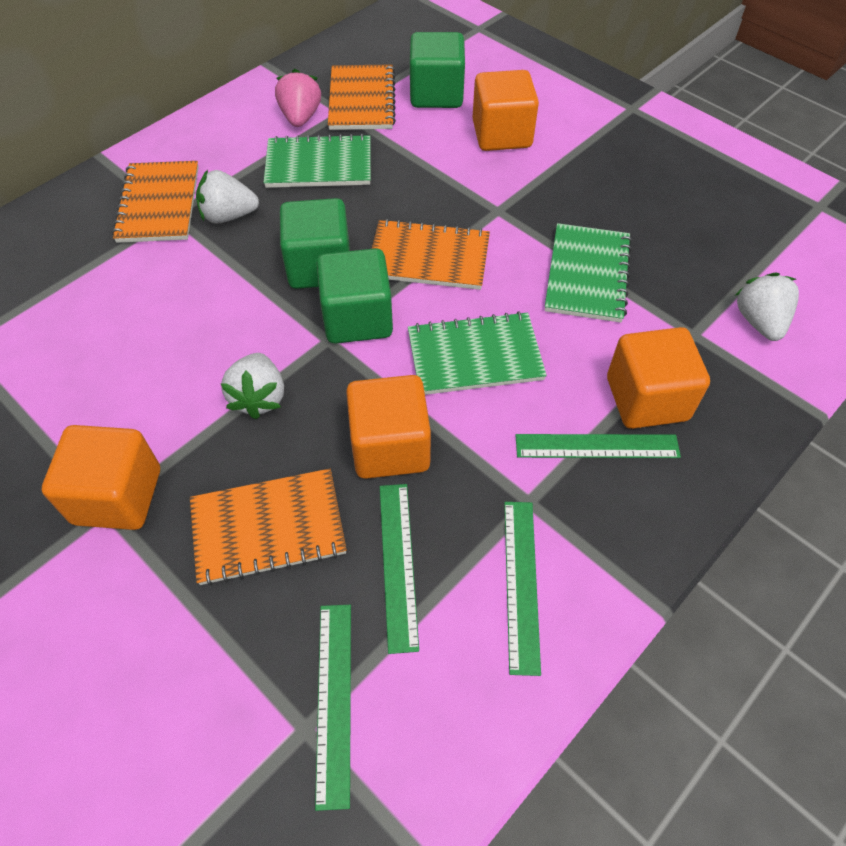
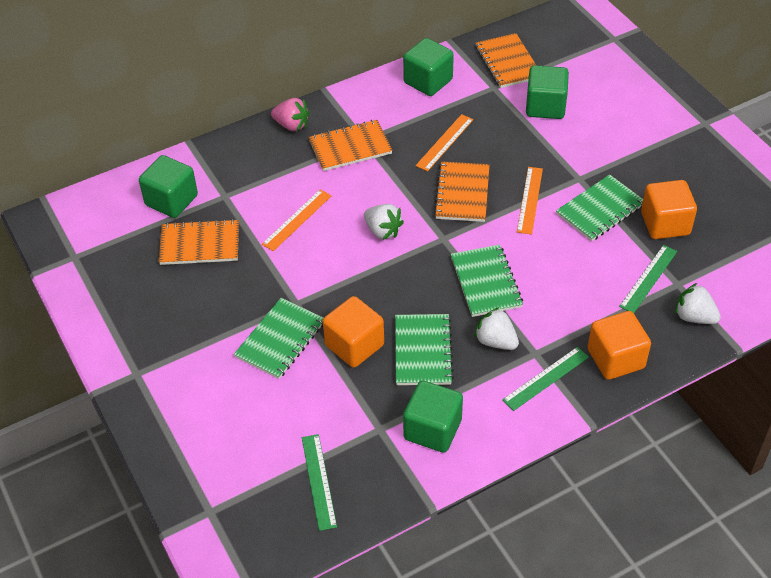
green cube: [280,198,350,289] [317,248,393,344] [410,32,465,108] = 3 -> [139,155,198,218] [403,38,454,96] [403,380,463,453] [526,65,569,119] = 4
green notebook: [263,134,371,188] [408,311,547,395] [545,223,632,323] = 3 -> [234,298,324,379] [395,314,454,385] [451,245,523,317] [556,174,643,241] = 4
green ruler: [315,605,351,811] [380,484,419,654] [504,502,541,676] [515,434,681,458] = 4 -> [302,434,337,531] [502,347,589,411] [619,245,677,313] = 3
orange cube: [42,425,160,530] [346,375,431,479] [472,70,539,151] [607,327,710,429] = 4 -> [323,296,384,368] [587,311,651,380] [641,180,697,239] = 3
orange ruler: none = 0 -> [262,189,332,251] [415,114,473,171] [517,167,543,234] = 3

